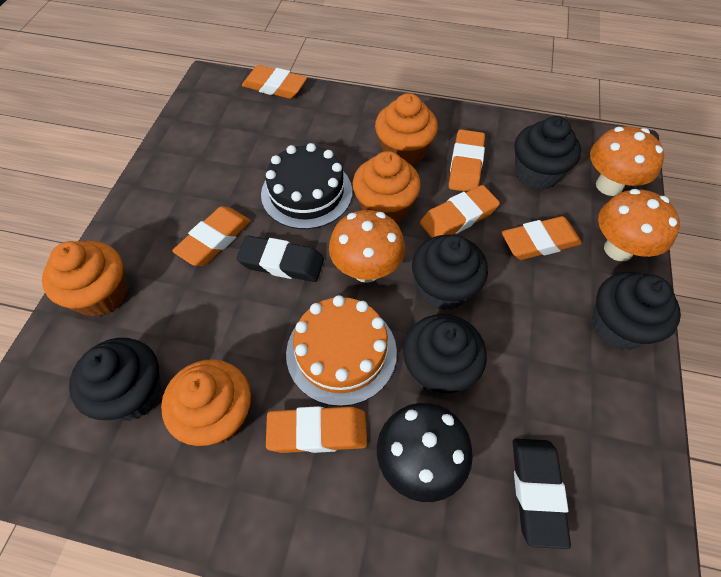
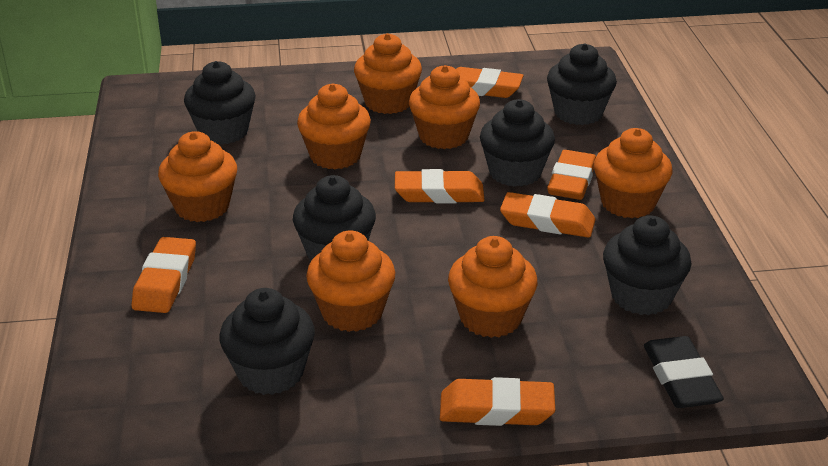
black cake: [261,143,352,229] = 1 -> none = 0
black cupcake: [69,338,161,421] [403,314,487,396] [412,235,488,310] [515,116,581,190] [592,272,681,350] = 5 -> [184,61,256,145] [220,288,315,395] [293,175,376,262] [480,99,555,187] [547,43,617,125] [603,215,691,315] = 6
black eraser: [236,236,324,282] [513,439,571,549] = 2 -> [644,336,724,408] = 1
black mushroom: [377,403,473,502] = 1 -> none = 0
orange cake: [286,295,397,406] = 1 -> none = 0
orange cupcake: [42,241,127,317] [161,359,251,446] [352,151,421,222] [375,93,438,166] = 4 -> [158,131,237,222] [297,84,371,169] [306,230,395,332] [354,33,422,114] [409,65,480,149] [448,236,538,338] [594,128,673,219] = 7
orange mushroom: [329,210,405,283] [590,126,664,196] [598,189,680,261] = 3 -> none = 0

